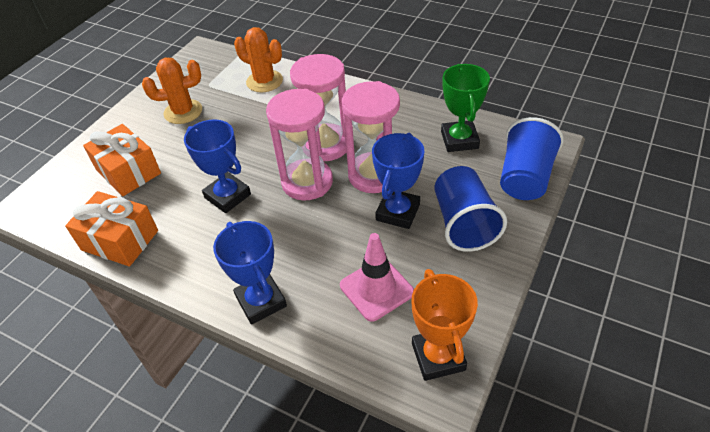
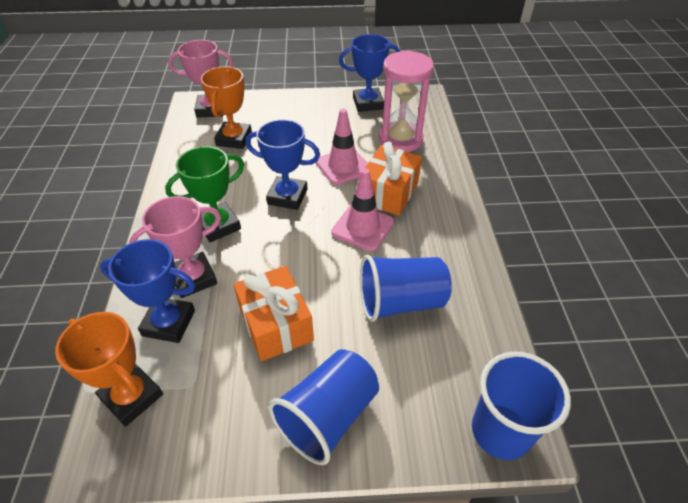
blue cup: [434,166,507,252] [500,117,564,200] = 2 -> [269,349,379,465] [360,255,452,322] [472,351,571,460] = 3
orange cactus: [142,58,202,124] [234,27,283,92] = 2 -> none = 0
orange trophy: [412,269,478,381] = 1 -> [55,312,163,427] [201,66,252,149] = 2
pink hourglass: [266,89,333,200] [290,54,346,161] [342,81,400,193] = 3 -> [379,50,434,152] = 1
pink traffic cone: [340,233,414,322] = 1 -> [316,109,368,185] [331,169,394,251] = 2
pink trophy: none = 0 -> [129,196,221,298] [168,40,233,117] = 2

